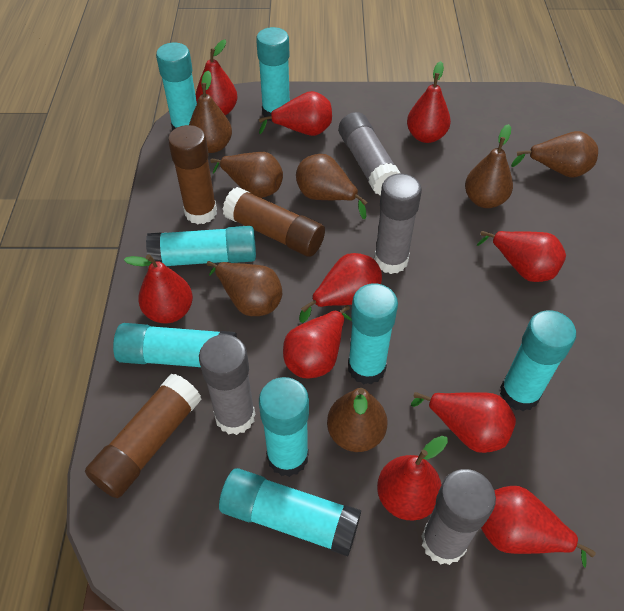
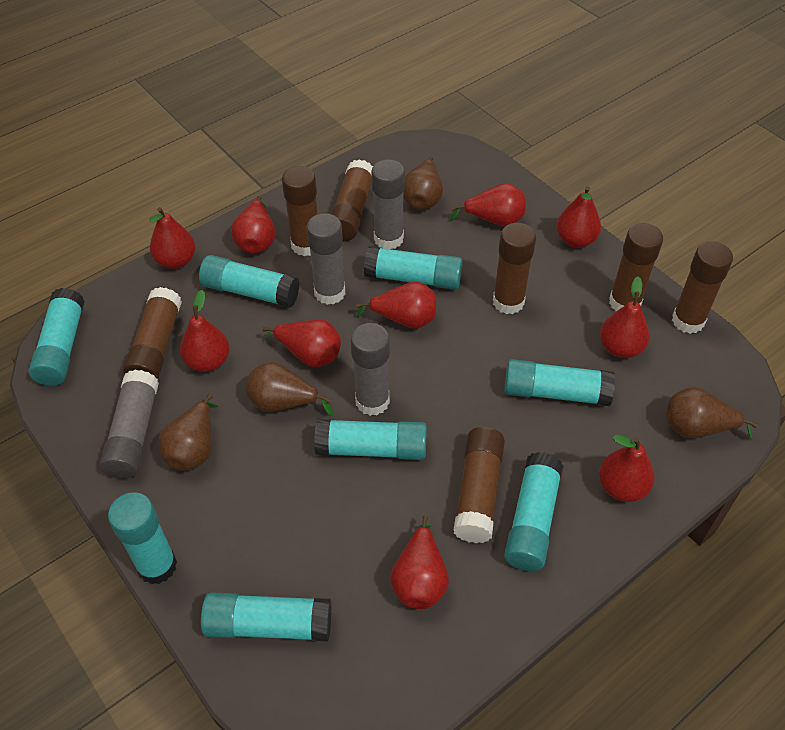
brown glue stick: [85,374,202,498] [168,125,217,225] [223,187,325,257] = 3 -> [123,287,182,379] [282,166,318,256] [331,159,373,241] [454,427,505,543] [493,223,536,314] [609,223,663,311] [672,241,733,334] = 7
brown pear: [189,71,232,153] [207,261,282,316] [210,152,283,198] [296,154,368,219] [327,388,387,452] [465,124,513,208] [511,131,598,178] = 7 -> [158,394,218,471] [246,362,333,416] [403,156,443,210] [667,387,758,440] = 4

